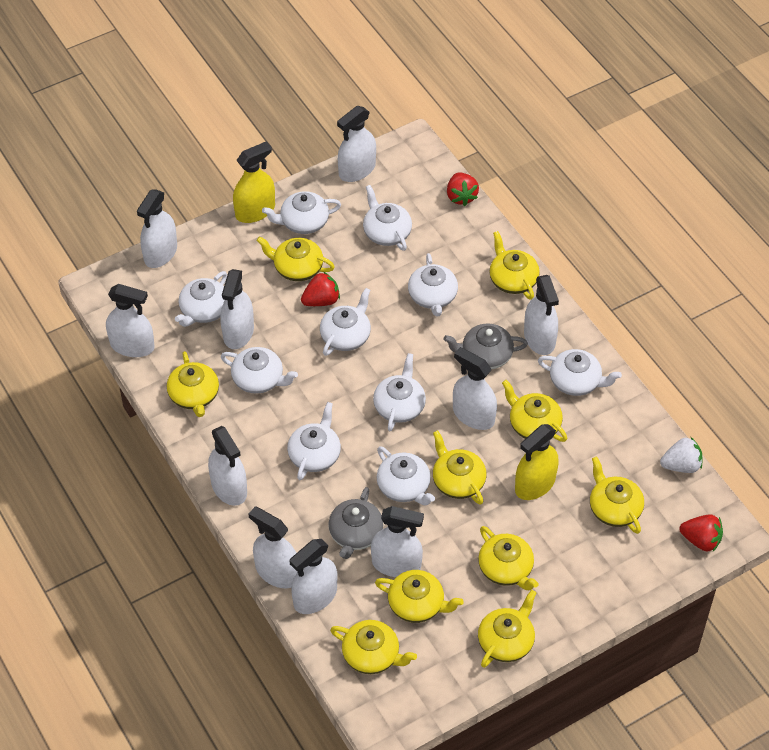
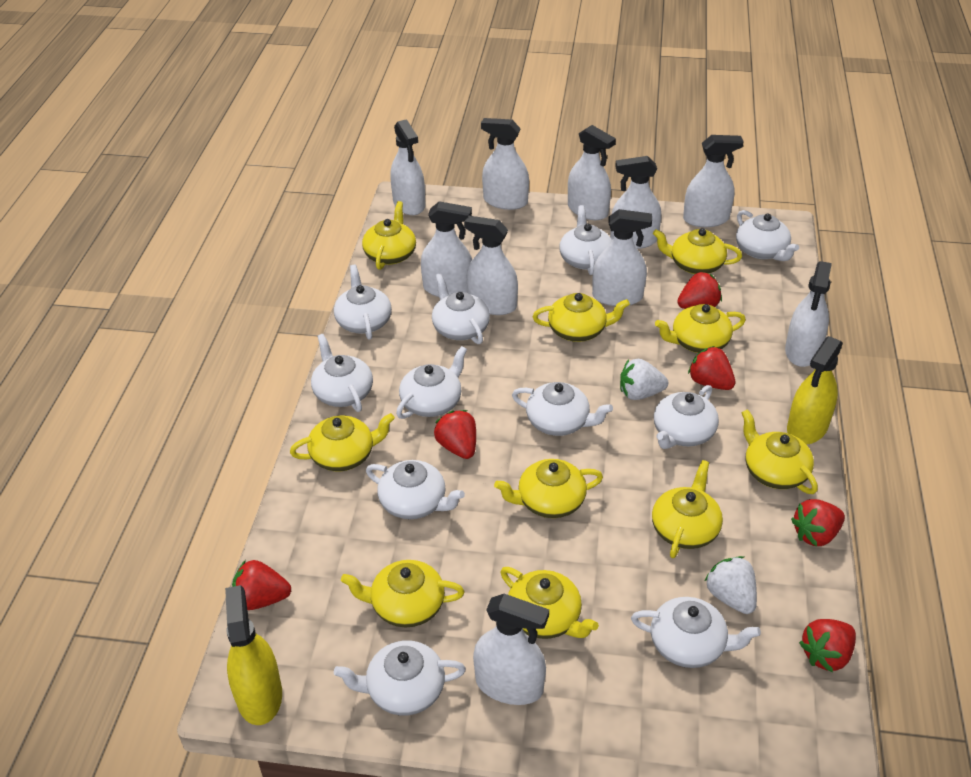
grey teapot: [328,487,383,559] [443,324,528,369] = 2 -> none = 0
red strawberry: [301,272,340,306] [447,173,479,206] [679,514,723,552] = 3 -> [232,560,291,610] [434,410,476,459] [677,271,722,309] [688,346,736,390] [791,499,845,546] [799,619,856,672] = 6
white strawberry: [660,437,703,473] = 1 -> [620,359,668,400] [705,556,757,614] = 2
white teapot: [175,271,227,327] [221,347,298,394] [262,191,341,234] [287,402,341,480] [320,288,371,356] [363,185,412,251] [373,353,426,431] [377,446,435,505] [408,253,458,317] [538,349,622,396] = 10 -> [311,334,373,412] [334,265,392,340] [334,640,466,716] [366,460,465,519] [396,346,467,419] [432,273,490,344] [512,382,613,436] [559,205,612,275] [631,597,761,668] [654,385,719,449] [736,210,799,261] = 11

